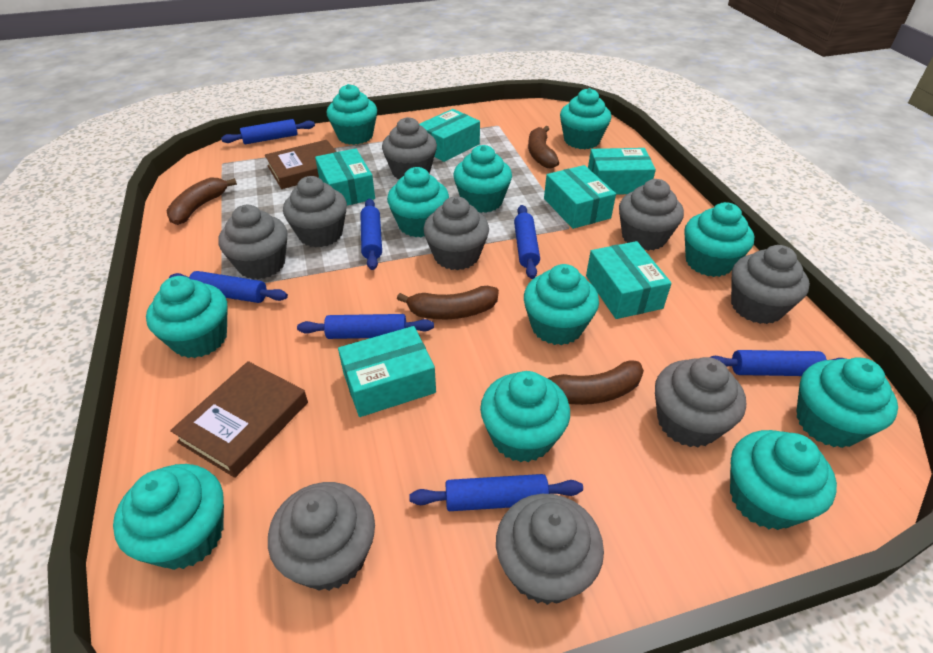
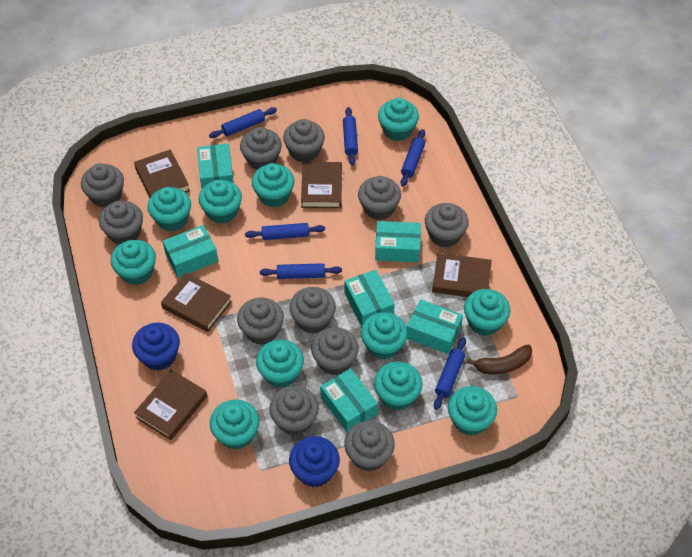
blue cupcake: none = 0 -> [132,323,180,371] [289,436,340,487] = 2
blue rolling pin: [169,271,288,303] [221,119,315,144] [297,314,434,339] [361,199,382,270] [409,474,583,511] [514,205,540,279] [710,350,846,376] = 7 -> [209,107,277,138] [245,223,325,240] [260,263,342,279] [343,107,358,165] [401,129,425,187] [434,337,466,410] = 6
brown banana: [167,178,237,225] [397,286,499,319] [528,126,559,168] [548,360,644,405] = 4 -> [466,345,532,374] = 1
brown book: [170,361,308,478] [265,140,336,189] = 2 -> [134,149,190,198] [134,370,207,440] [161,273,232,332] [301,162,342,208] [432,253,492,297] = 5
grey cupcake: [218,205,287,279] [268,482,375,591] [283,176,347,247] [382,117,437,179] [423,196,489,270] [496,494,604,605] [619,179,684,251] [655,357,746,447] [731,245,810,324] = 9 -> [81,163,124,208] [99,201,143,244] [237,298,284,345] [240,127,282,170] [269,386,319,435] [283,119,325,162] [289,287,336,334] [311,327,359,375] [344,421,395,472] [358,176,401,220] [425,203,469,248] = 11

